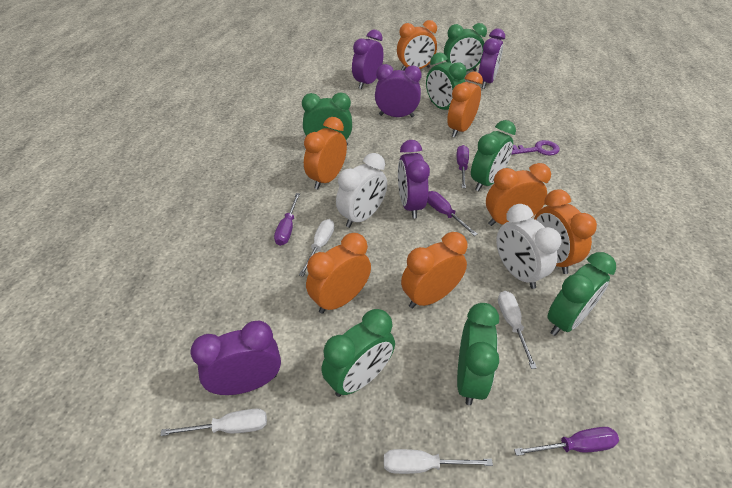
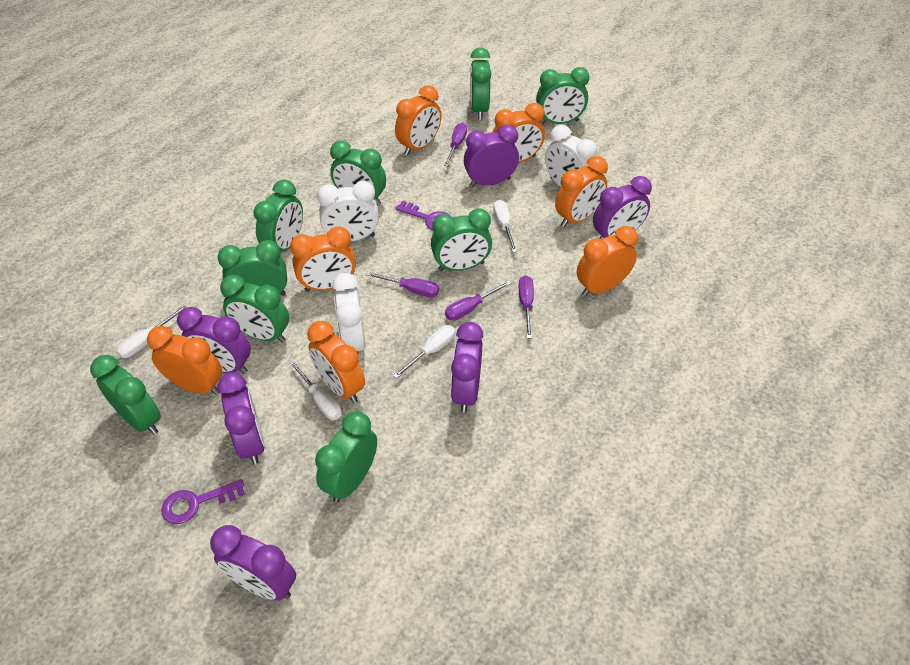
green clock: [302,92,352,145] [322,309,395,397] [426,53,467,110] [444,23,487,71] [457,303,499,405] [471,120,516,191] [547,252,616,336] = 7 -> [90,355,161,435] [217,240,287,296] [220,275,289,342] [253,180,303,252] [315,412,377,503] [330,141,386,206] [431,208,492,271] [470,47,491,120] [536,67,589,124] = 9
purple clock: [190,321,281,395] [352,29,384,89] [375,64,422,117] [398,140,430,219] [479,28,505,89] = 5 -> [177,307,251,374] [210,525,296,601] [217,372,265,464] [451,322,484,413] [464,125,519,187] [593,176,652,239] = 6
purple key: [511,140,559,156] = 1 -> [161,479,245,524] [395,201,451,230] = 2
white clock: [336,153,387,228] [497,204,561,289] = 2 -> [317,181,379,241] [332,273,366,353] [545,125,597,187] = 3

